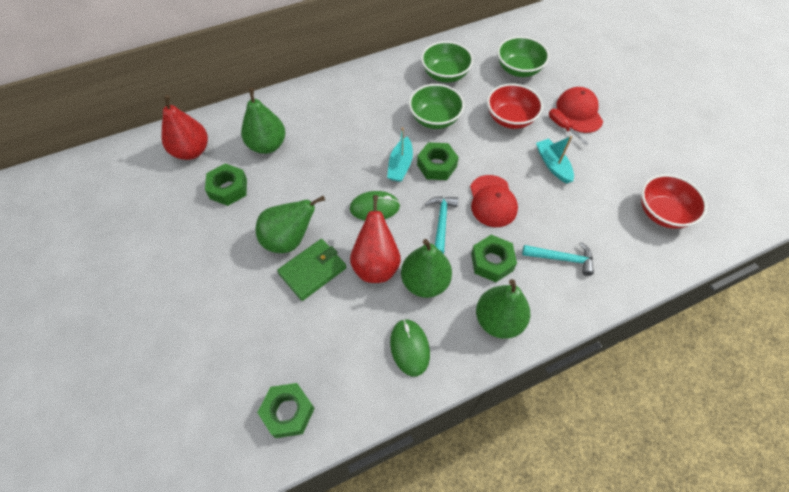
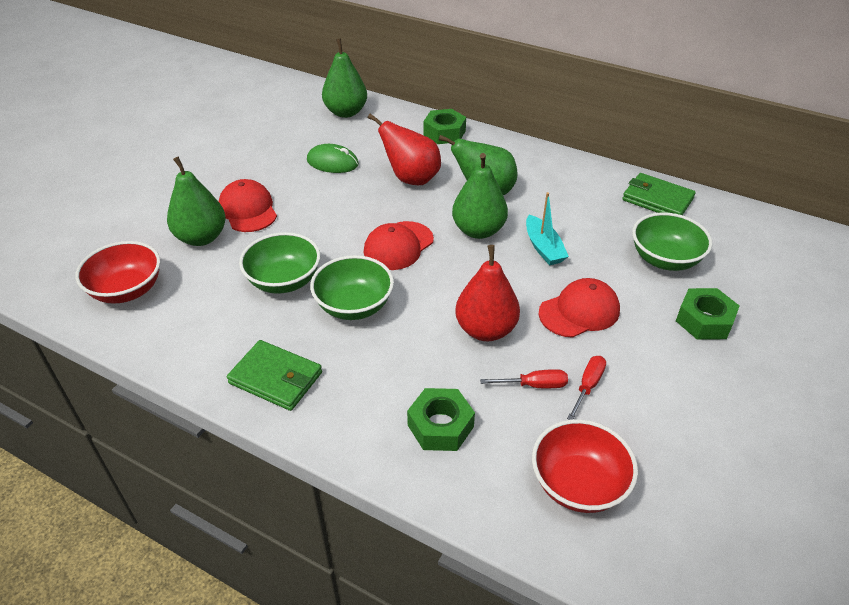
green mouse: [350,191,400,220] [390,319,430,376] = 2 -> [307,144,359,173] = 1
green nut: [205,163,247,206] [257,383,315,438] [417,142,459,180] [471,235,517,282] = 4 -> [407,388,475,451] [423,109,466,144] [676,288,739,340] = 3
green wallet: [277,239,346,301] = 1 -> [227,340,322,411] [622,173,696,215] = 2
red cap: [470,175,518,227] [556,87,603,133] = 2 -> [218,179,277,232] [364,221,434,270] [539,278,620,338] = 3
red screwdriver: [549,109,589,145] = 1 -> [480,369,568,388] [567,356,606,420] = 2
turquoise boat: [387,127,413,182] [536,136,574,183] = 2 -> [526,192,569,265] = 1
turquoise hammer: [425,196,459,254] [522,242,594,276] = 2 -> none = 0

